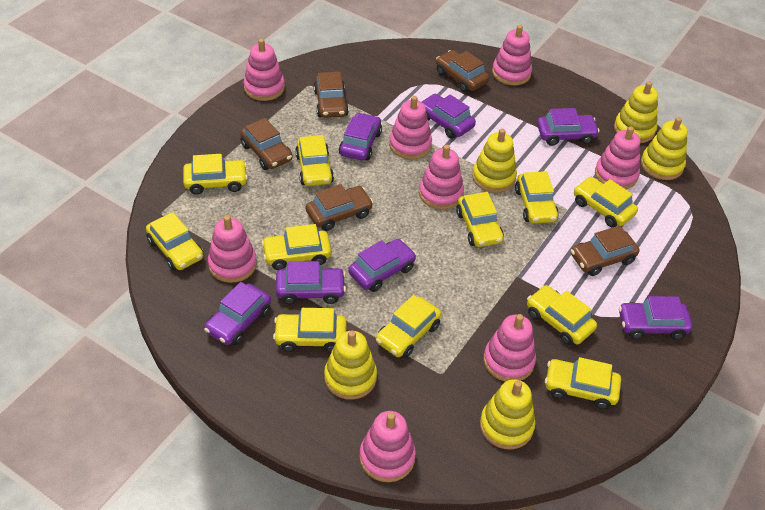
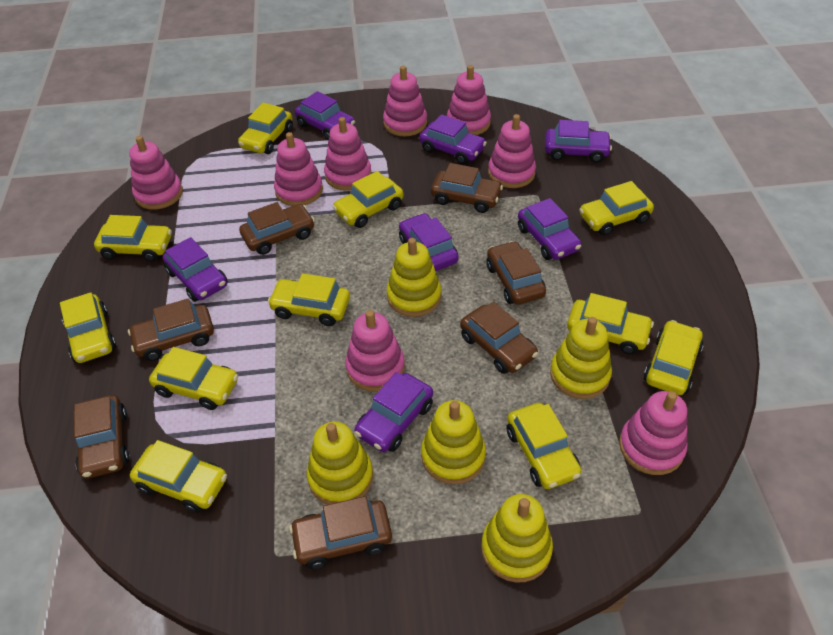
brown car: [240,118,292,170] [306,184,373,231] [314,72,349,118] [436,50,489,92] [571,226,639,276] = 5 -> [74,395,129,478] [128,299,214,361] [239,202,315,255] [289,496,392,569] [431,163,503,213] [460,302,538,374] [486,241,546,305] = 7

